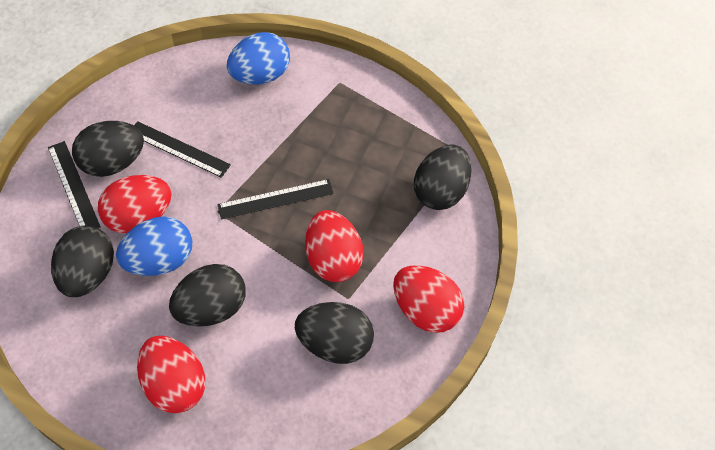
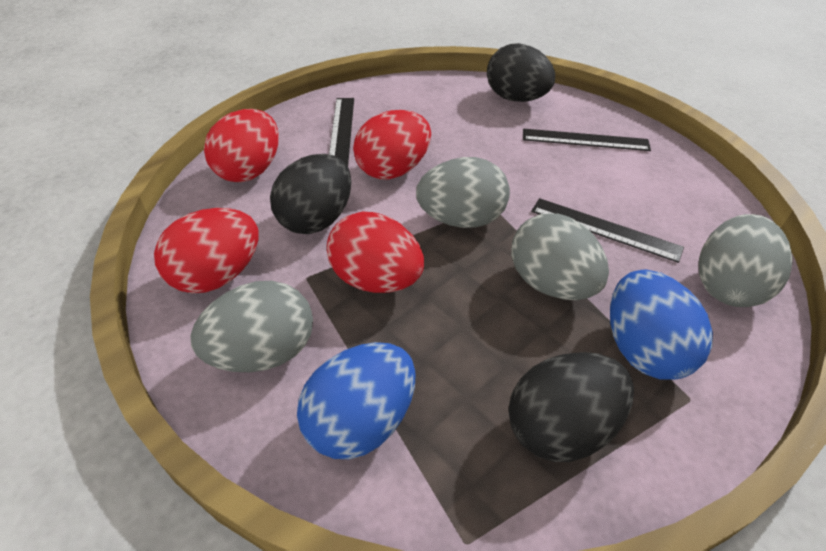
black egg: [51,225,114,297] [72,121,144,177] [169,264,246,327] [295,302,374,364] [414,144,472,210] = 5 -> [270,154,352,234] [487,43,555,102] [508,352,634,462] = 3
grey egg: none = 0 -> [190,281,313,372] [416,157,510,228] [511,213,609,300] [698,214,793,307] = 4

